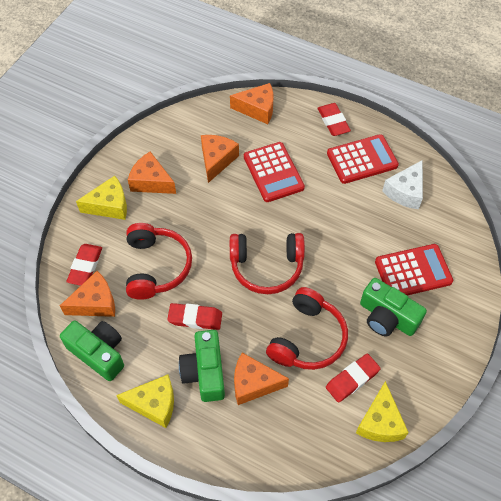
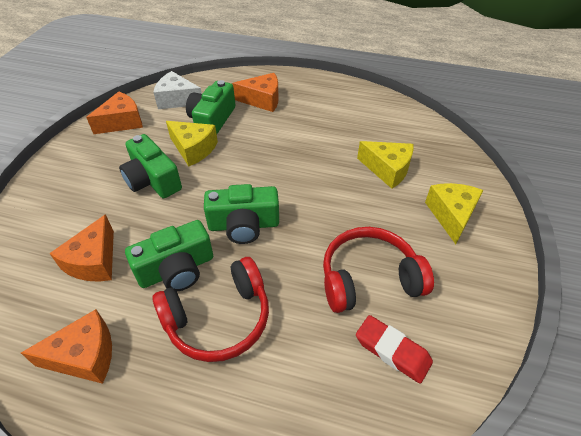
green camera: [60,321,124,381] [179,330,225,402] [360,278,427,337] = 3 -> [119,134,182,198] [125,220,213,292] [186,80,235,134] [204,184,279,244] = 4
orange cheese: [60,271,115,317] [128,152,176,194] [201,135,239,183] [230,83,274,124] [234,353,289,405] = 5 -> [21,309,112,384] [49,214,114,282] [86,92,143,134] [232,73,279,112] = 4
red calculator: [244,142,305,202] [327,134,399,184] [375,244,453,295] = 3 -> none = 0
red eraser: [67,244,102,286] [167,303,222,330] [318,103,351,136] [326,354,381,403] = 4 -> [356,315,433,384] = 1
red headphones: [126,223,192,300] [230,233,305,294] [266,287,348,370] = 3 -> [152,257,269,362] [323,227,434,313] = 2

